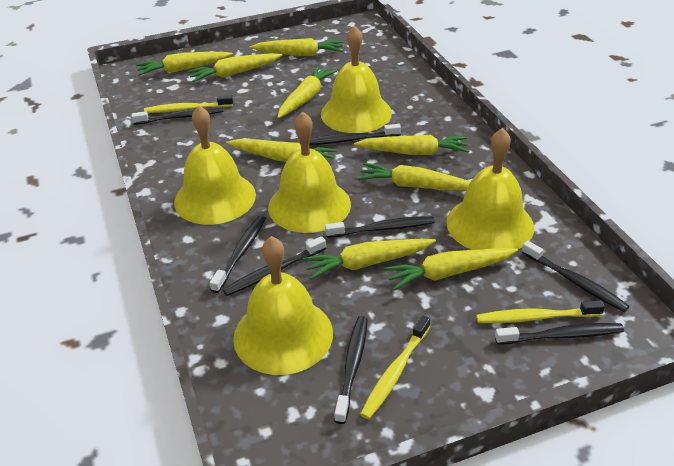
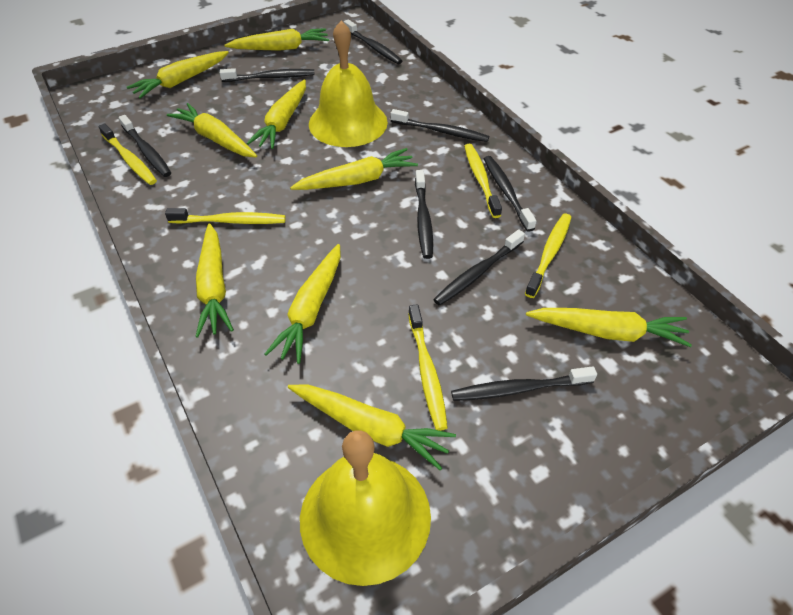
yellow bell: [174,105,256,225] [233,236,333,375] [268,111,351,233] [321,26,392,133] [446,128,534,250] = 5 -> [300,430,431,586] [309,21,388,147] = 2
yellow toothbrush: [144,95,233,113] [360,315,430,419] [476,300,605,323] = 3 -> [98,123,157,185] [165,208,286,224] [408,304,448,431] [464,144,502,218] [525,214,571,298] = 5

